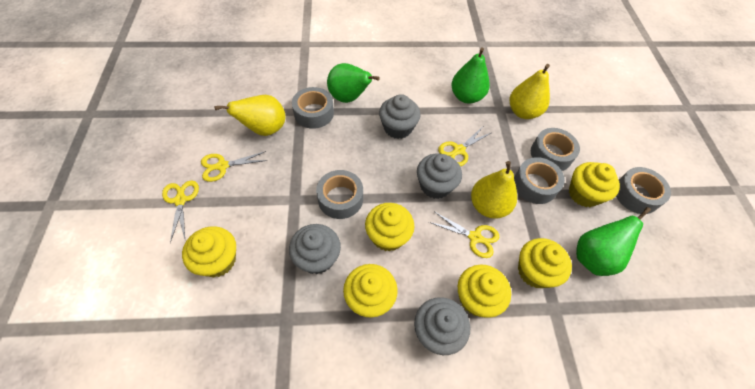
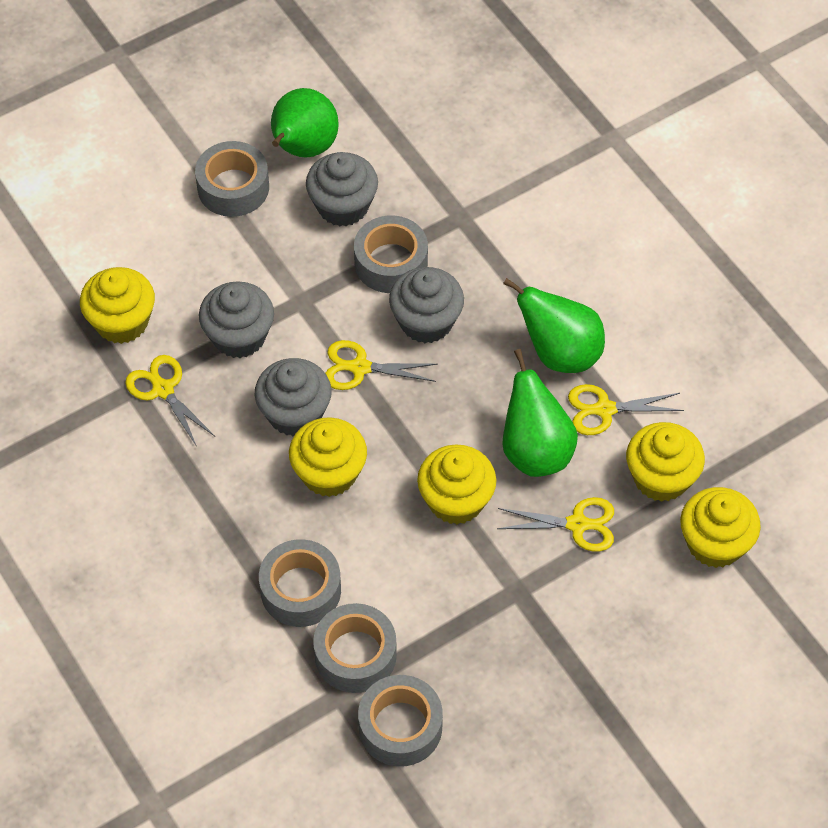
yellow cupcake: [182,226,236,277] [343,264,398,318] [365,203,415,251] [458,264,511,318] [518,238,572,288] [569,162,620,207] = 6 -> [80,267,155,344] [289,417,367,497] [417,445,497,524] [626,422,705,502] [680,487,761,568] = 5
yellow pear: [214,95,286,136] [471,161,517,219] [510,64,550,119] = 3 -> none = 0

